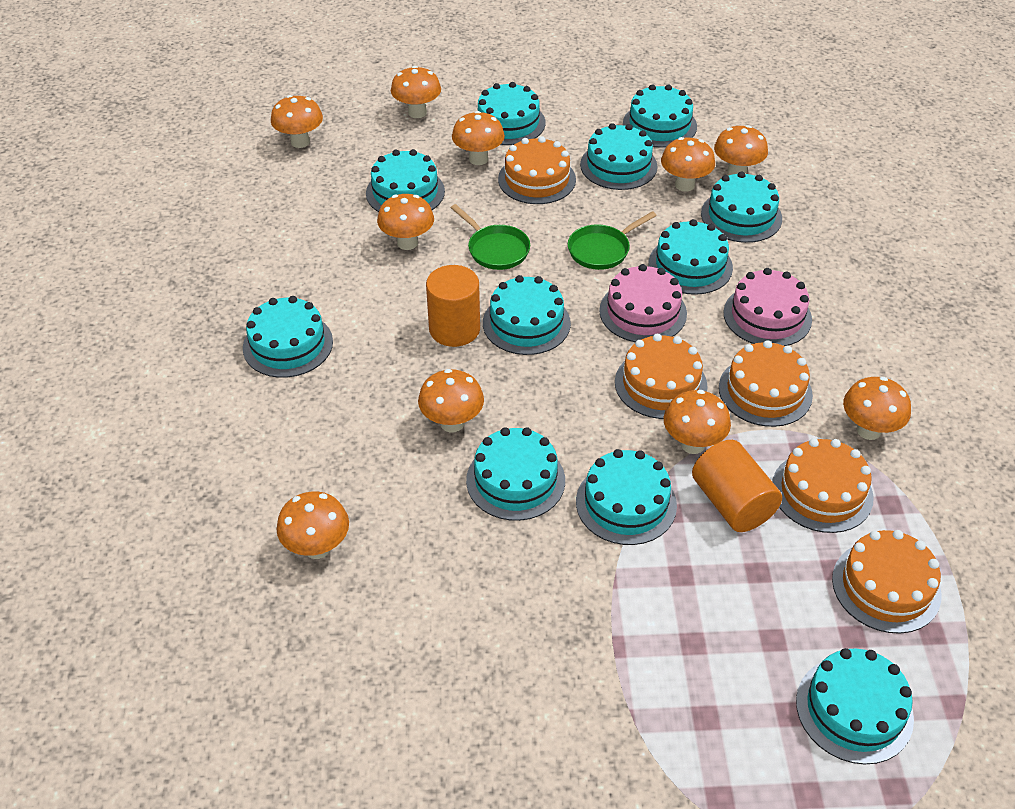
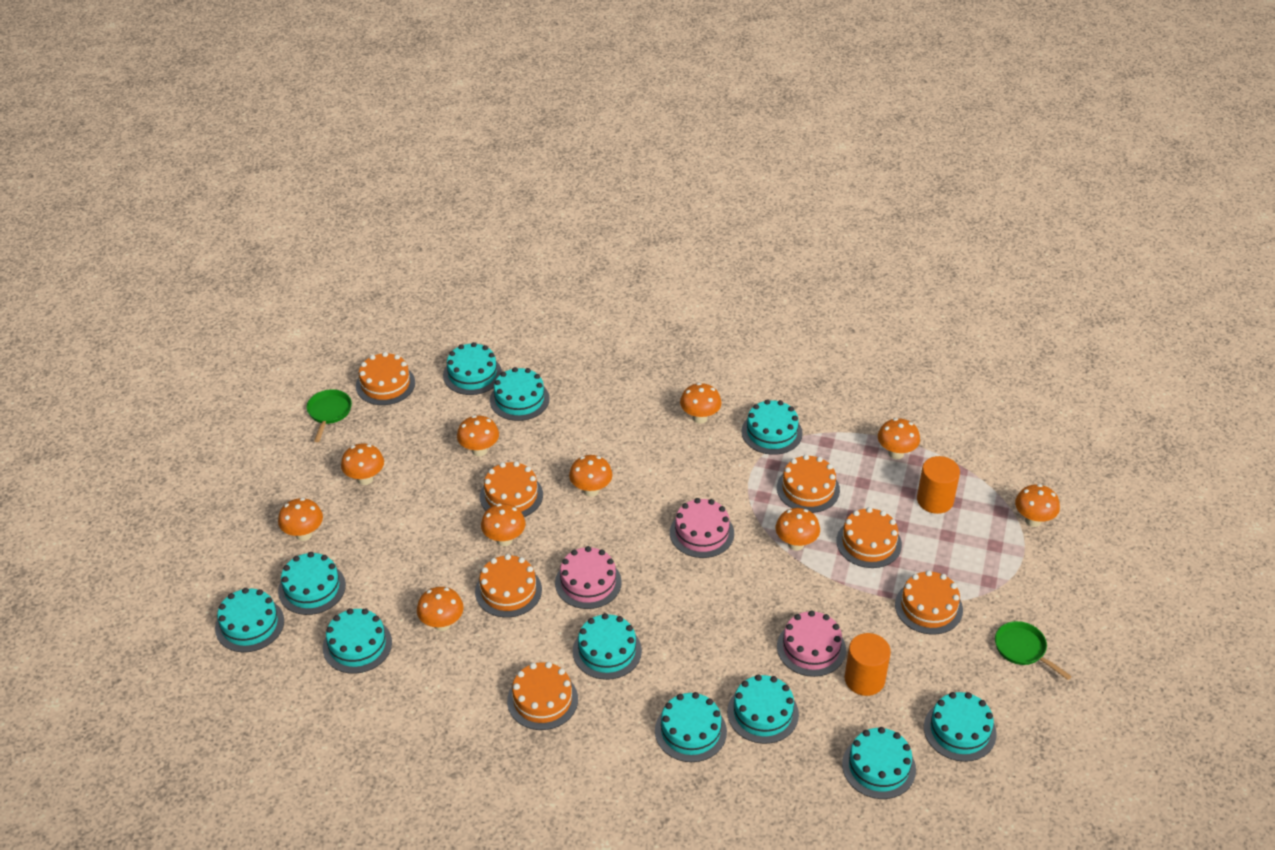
orange cake: [498,136,576,204] [615,334,708,419] [719,340,813,427] [772,438,874,533] [832,530,942,634] = 5 -> [356,352,415,405] [475,554,542,617] [480,461,543,517] [507,662,578,730] [777,455,840,513] [836,507,902,568] [895,570,963,635] = 7
pink cake: [599,264,687,342] [723,268,812,346] = 2 -> [555,546,622,609] [670,498,734,558] [777,610,846,677] = 3

